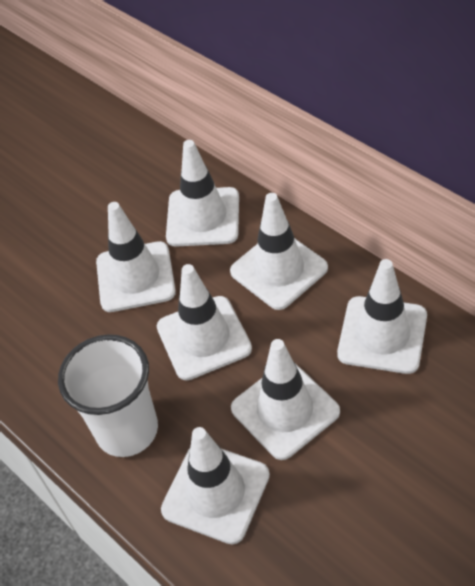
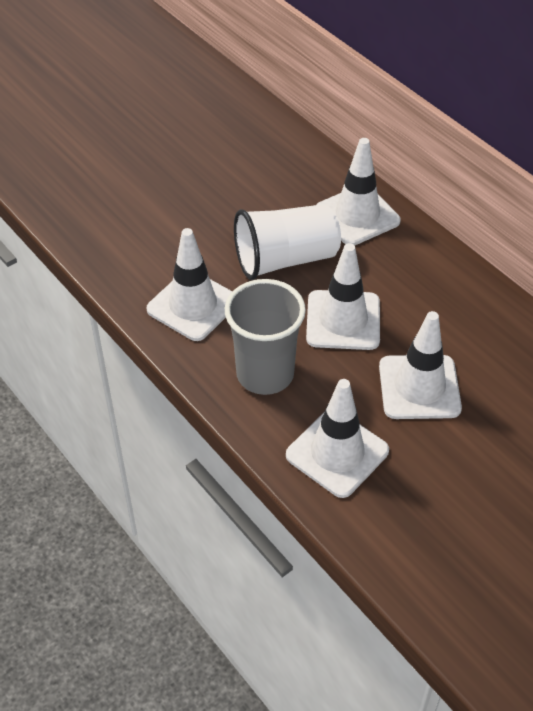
grey cup: none = 0 -> [225,279,306,395] = 1
white traffic cone: [96,202,176,312] [157,264,252,380] [161,427,270,545] [166,140,239,247] [230,193,328,310] [231,339,340,460] [337,259,427,374] = 7 -> [146,228,233,341] [286,379,389,498] [306,243,380,350] [316,138,401,245] [379,311,462,419] = 5

